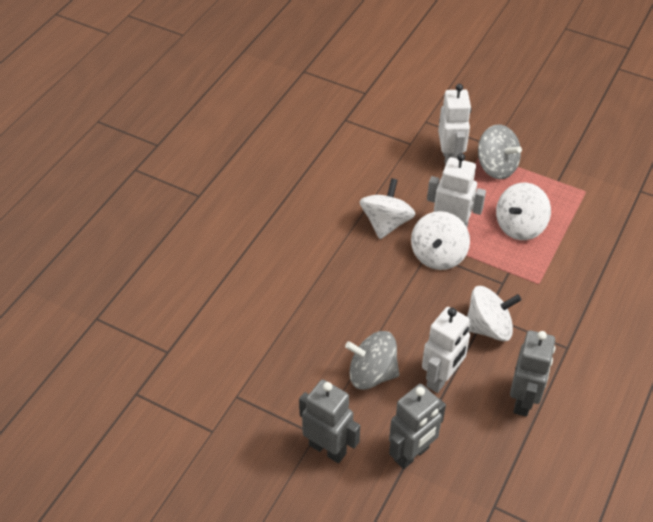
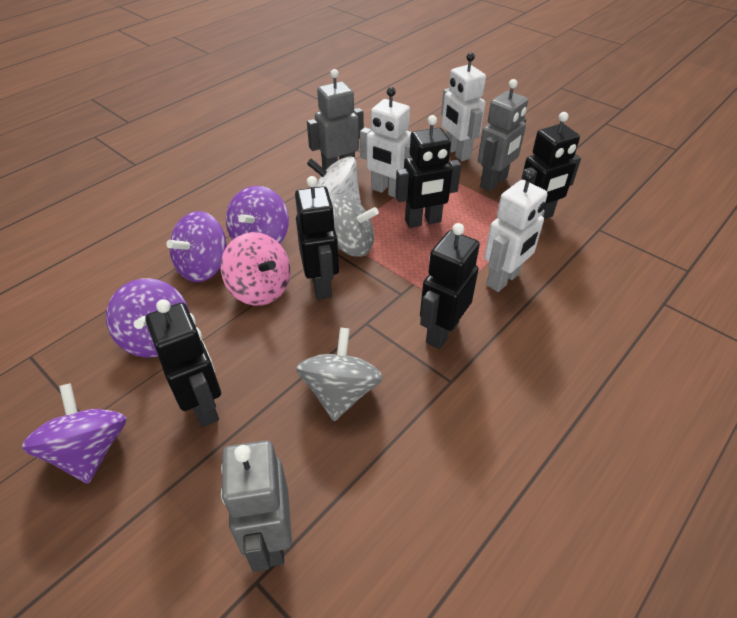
black robot: none = 0 -> [145,299,221,427] [295,176,339,299] [395,115,461,228] [420,223,480,349] [521,112,581,220] = 5
pink spinning top: none = 0 -> [221,232,290,306] = 1
purple spinning top: none = 0 -> [22,383,127,484] [106,278,189,358] [166,211,226,282] [226,186,289,244] = 4
white spinning top: [360,178,416,239] [411,211,470,270] [467,286,521,341] [496,183,551,240] = 4 -> [307,156,361,204] = 1

